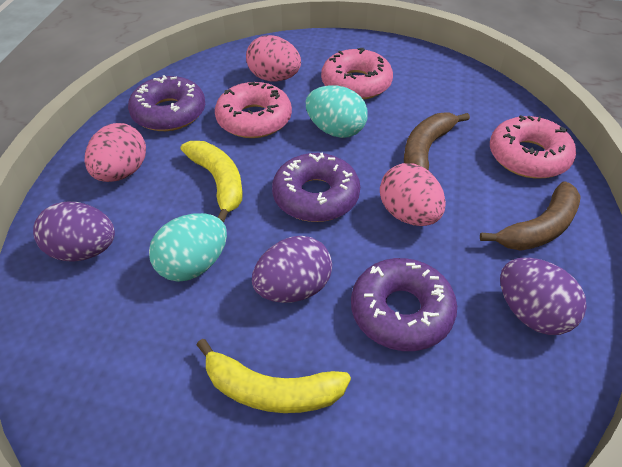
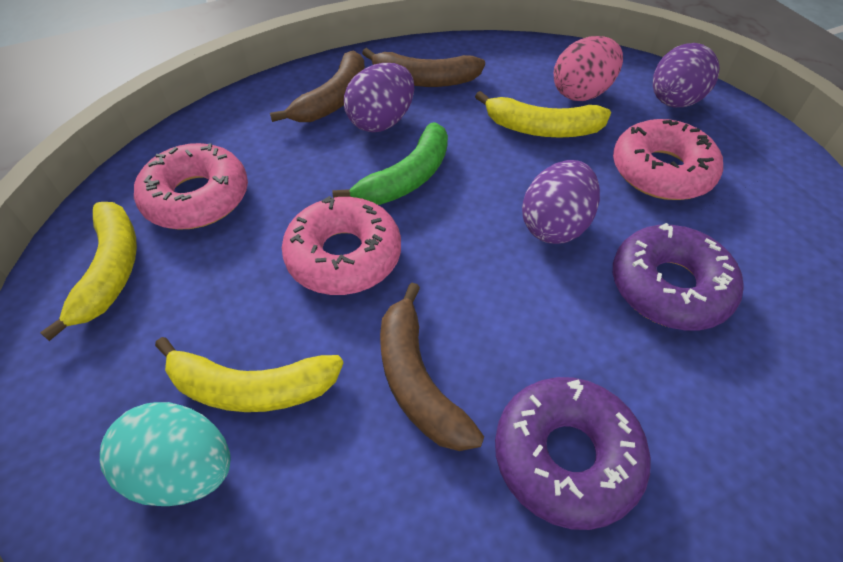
brown banana: [404,113,470,171] [480,181,581,251] = 2 -> [270,51,365,122] [362,48,485,87] [380,283,484,451] = 3
green banana: none = 0 -> [332,122,448,205] = 1
pink egg: [85,123,146,182] [246,35,301,81] [380,163,446,226] = 3 -> [554,36,623,101] = 1
purple donut: [128,75,205,131] [272,152,360,222] [351,258,457,351] = 3 -> [495,377,651,530] [613,223,744,330] = 2
turquoise egg: [149,213,227,282] [306,85,368,138] = 2 -> [100,402,231,506] = 1
yellow banana: [181,141,243,223] [197,339,351,413] = 2 -> [40,202,137,341] [155,337,343,412] [475,91,611,138] = 3

